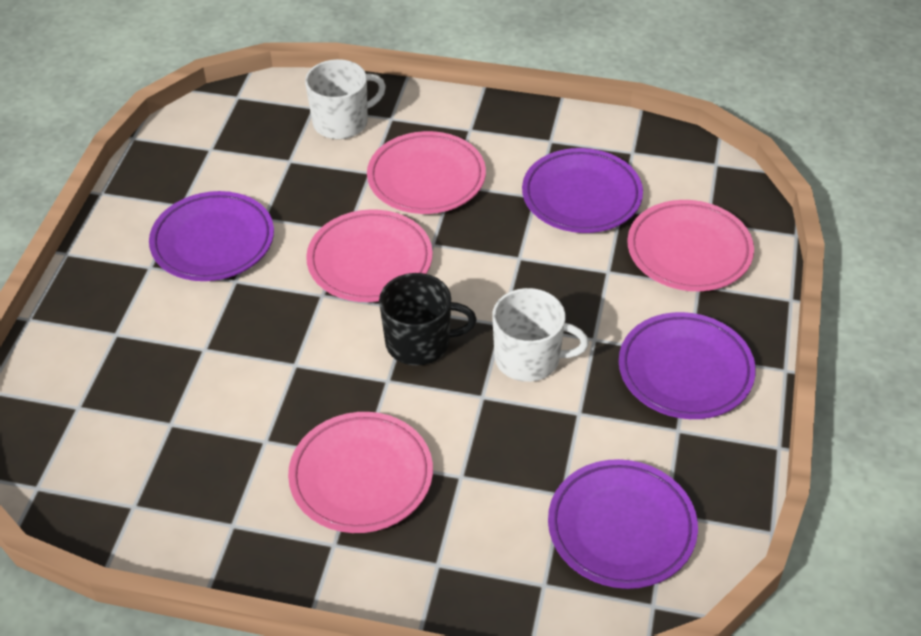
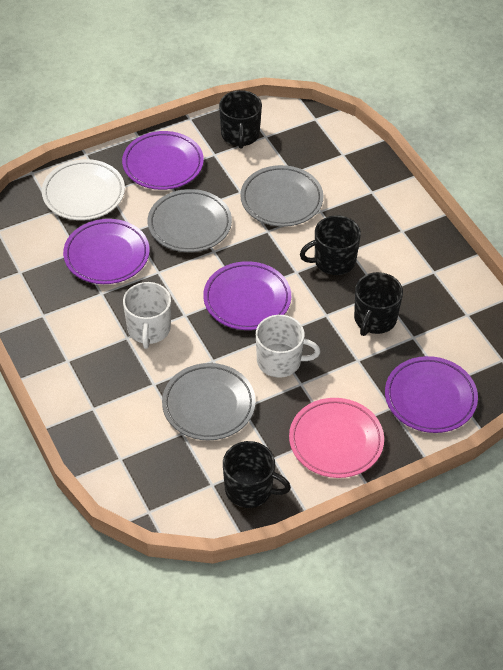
black mug: [379,273,477,365] = 1 -> [219,90,262,149] [223,441,291,508] [300,215,361,275] [354,272,403,336] = 4
grey plate: none = 0 -> [148,189,232,252] [162,363,256,440] [240,165,323,227] = 3
pink plate: [288,412,433,533] [306,209,433,302] [367,131,486,214] [627,200,754,291] = 4 -> [289,398,384,478] = 1
white plate: none = 0 -> [42,159,125,220] = 1

